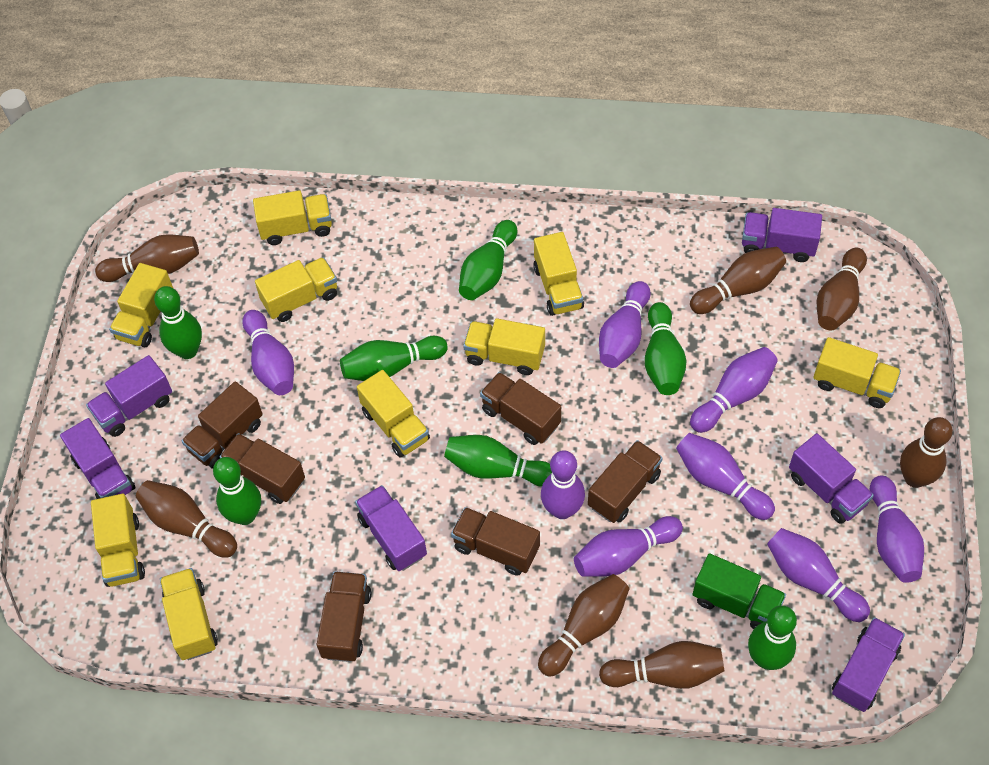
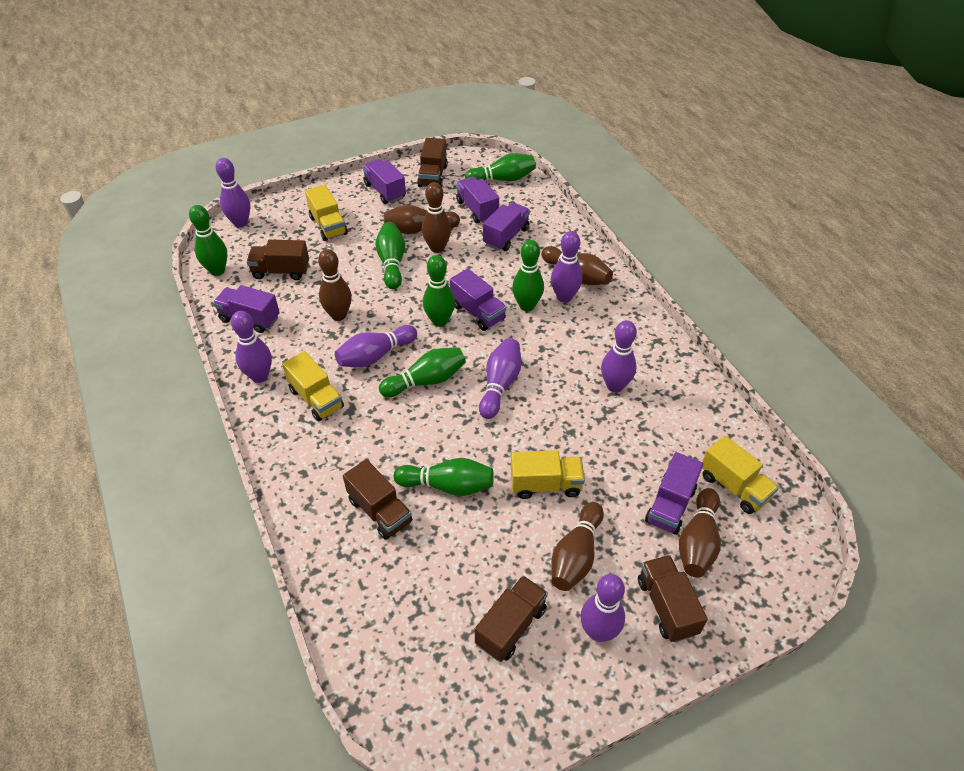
brown bowling pin: [95,234,199,282] [136,480,237,558] [538,574,630,677] [599,641,724,689] [690,247,786,314] [817,248,867,330] [900,417,953,488] = 7 -> [318,249,352,321] [384,205,460,234] [422,182,451,253] [541,246,613,285] [551,502,604,591] [679,488,721,577] = 6
brown truck: [182,381,263,469] [220,433,305,504] [317,571,371,662] [451,507,540,576] [480,372,561,445] [588,440,662,523] = 6 -> [247,240,309,280] [343,459,412,540] [417,138,448,187] [475,575,548,662] [638,555,708,642] = 5
green truck: [693,553,786,629] = 1 -> none = 0
purple bowling pin: [243,310,294,395] [541,450,585,519] [574,516,683,577] [599,281,651,368] [676,433,775,520] [690,347,778,433] [767,528,870,622] [870,475,924,583] = 8 -> [216,158,250,228] [231,311,272,383] [335,325,417,367] [479,338,521,419] [551,231,582,302] [581,574,625,642] [601,320,637,393] = 7
yellow truck: [91,494,145,587] [109,263,173,347] [160,568,218,660] [253,190,332,245] [255,257,337,322] [357,370,430,457] [463,318,545,375] [533,232,584,316] [813,337,901,408] = 9 -> [282,351,344,422] [305,185,348,241] [511,450,585,499] [702,435,779,514] = 4

